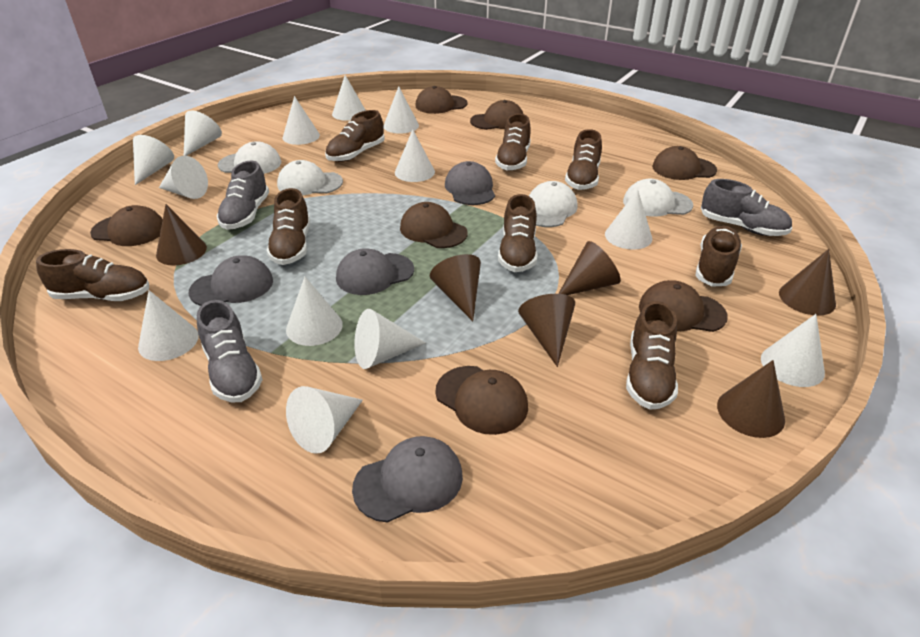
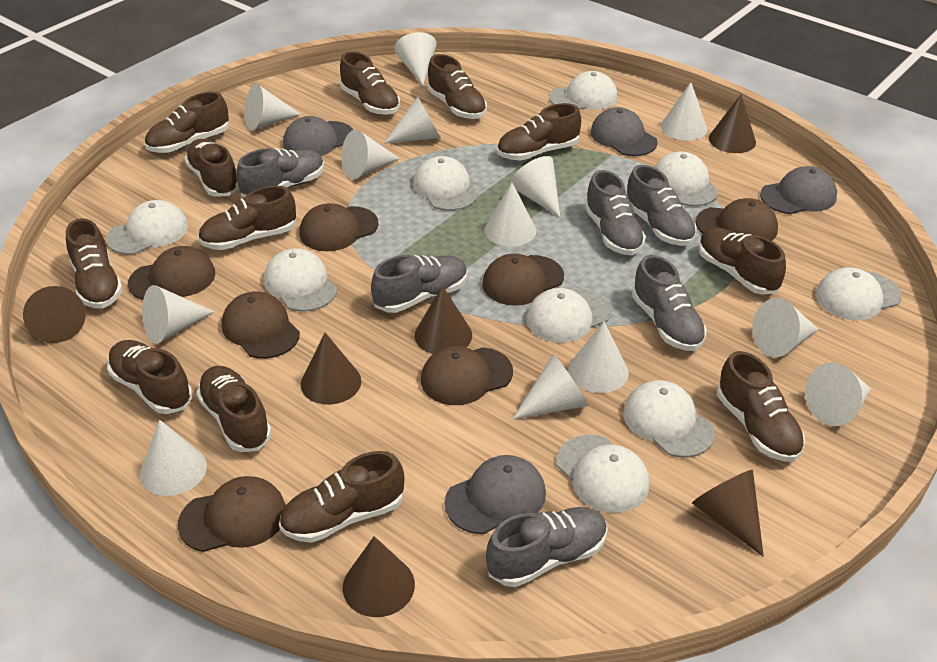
brown shoe: [36,249,149,301] [266,188,310,265] [325,110,385,162] [495,113,531,171] [498,194,537,272] [565,129,602,190] [626,301,678,410] [695,226,742,287] = 8 -> [66,218,123,308] [107,340,192,414] [145,92,229,153] [184,139,239,197] [196,366,272,452] [198,186,296,250] [279,451,404,543] [340,52,400,115] [427,54,487,119] [497,103,581,160] [699,228,786,295] [717,351,805,462] = 12
grey shoe: [197,300,263,402] [217,160,269,230] [701,179,792,236] = 3 -> [236,148,324,197] [371,255,468,313] [486,507,608,587] [585,170,646,255] [626,165,697,246] [632,255,707,351] = 6
white cap: [218,141,281,174] [277,160,343,195] [529,181,578,227] [623,179,693,217] = 4 -> [106,200,188,255] [264,248,337,312] [413,156,478,211] [526,288,611,343] [549,71,617,110] [556,435,650,513] [623,380,715,458] [654,152,719,206] [816,267,902,320] = 9

